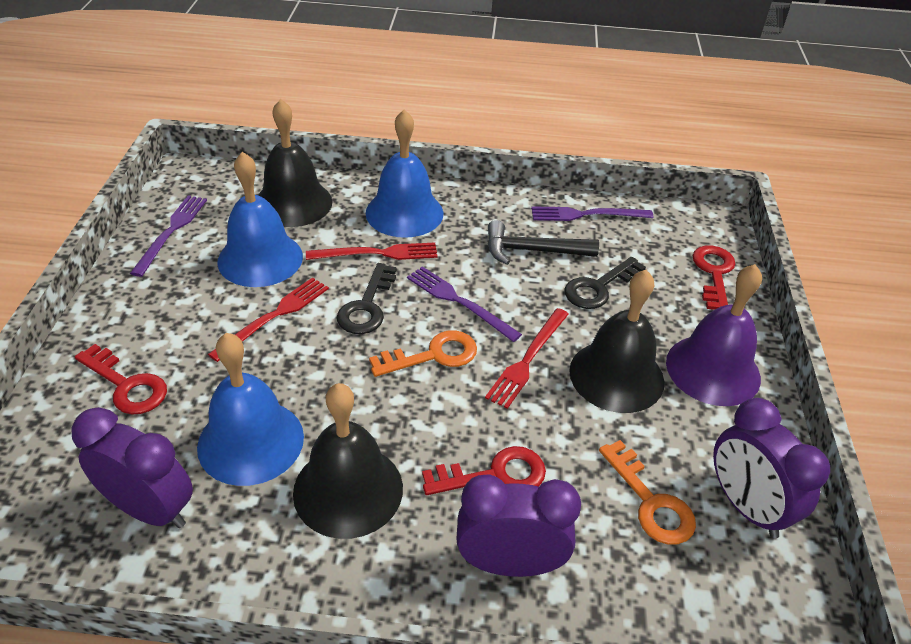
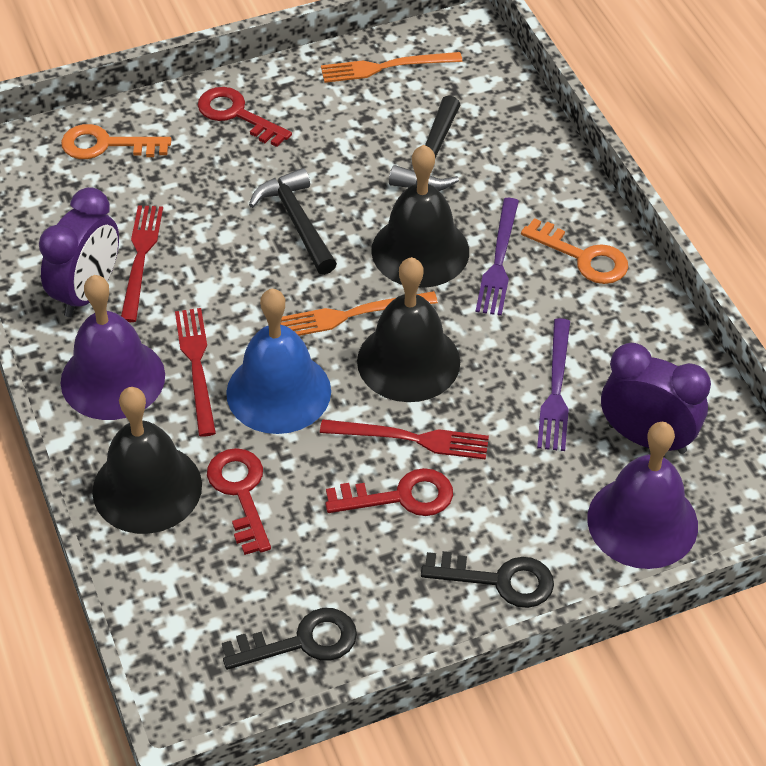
black hammer: [488,220,599,265] = 1 -> [249,168,337,275] [389,95,460,191] = 2
blue bell: [197,333,304,486] [217,152,303,287] [366,109,443,238] = 3 -> [226,289,331,434] = 1
orange fork: none = 0 -> [280,291,438,336] [321,52,462,83] = 2
purple bell: [666,264,762,406] = 1 -> [60,275,165,420] [587,422,698,569] = 2
purple clock: [72,407,193,528] [456,474,581,577] [713,398,830,538] = 3 -> [39,187,119,317] [601,343,711,454] = 2
purple fork: [130,195,207,277] [407,266,522,342] [531,206,653,221] = 3 -> [476,198,519,316] [537,318,570,451] = 2

